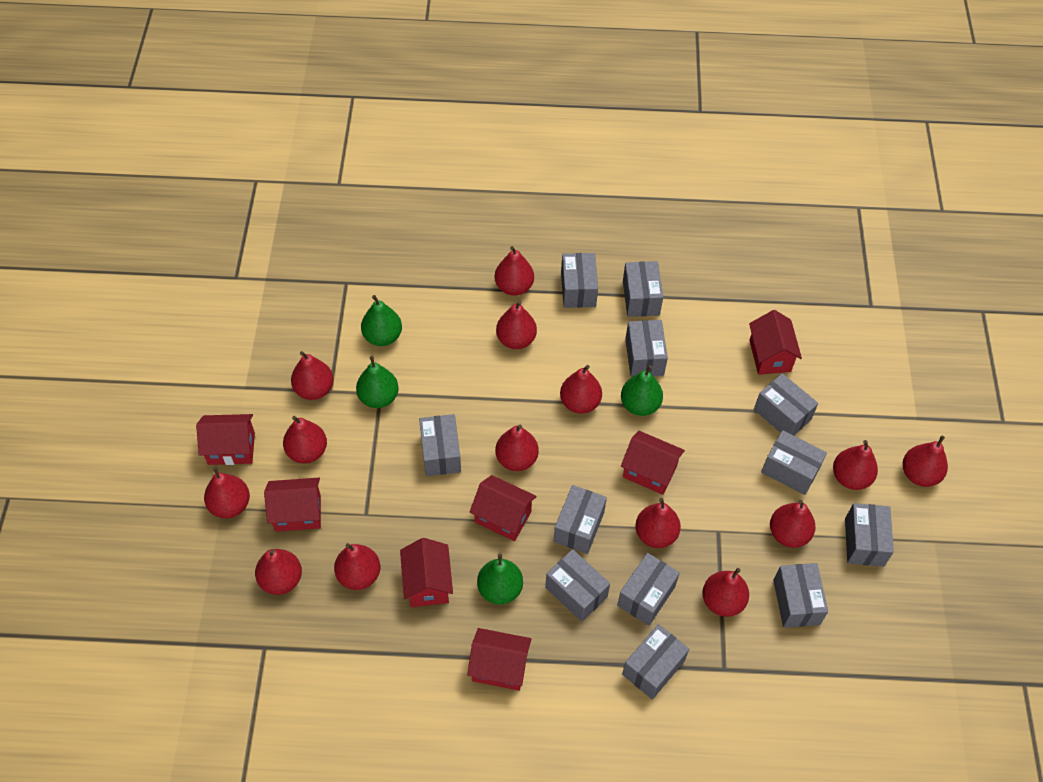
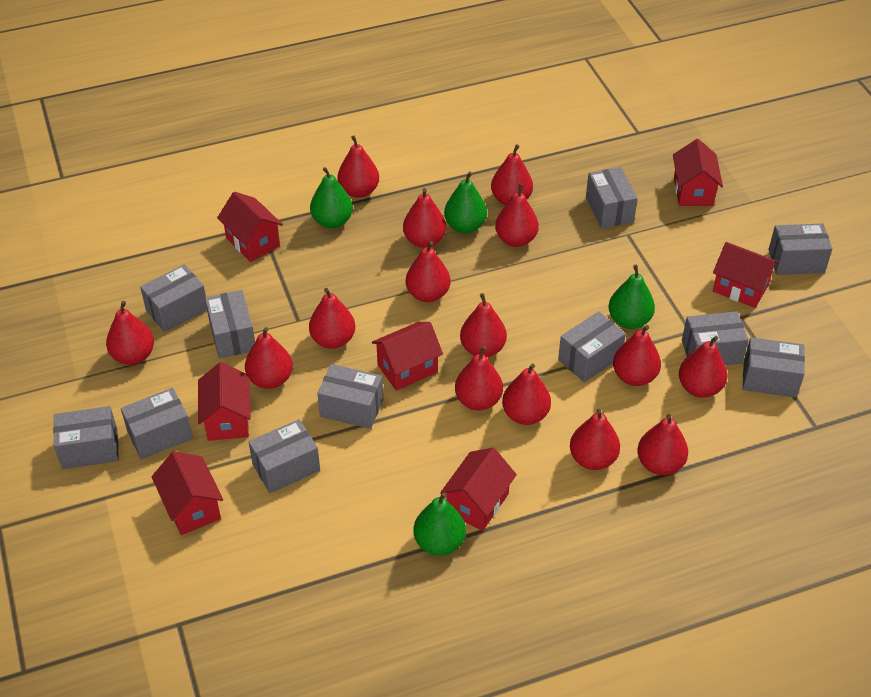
grey box: [419,414,461,476] [545,549,610,621] [554,485,607,554] [561,253,598,308] [617,553,680,626] [622,624,689,699] [623,261,663,317] [625,320,668,377] [754,373,818,436] [761,430,827,495] [773,563,828,628] [845,503,894,567] = 12 -> [53,406,119,469] [121,388,193,459] [140,264,207,332] [205,290,255,358] [249,419,320,493] [317,364,383,429] [558,311,626,382] [586,167,638,228] [682,311,749,365] [743,337,805,398] [768,224,832,275] = 11
red pear: [204,467,250,518] [255,549,302,595] [283,416,327,463] [291,351,334,400] [334,543,380,590] [495,246,534,296] [495,425,539,471] [496,301,537,349] [560,365,602,414] [635,498,681,548] [702,568,749,617] [770,500,816,548] [833,440,878,490] [903,436,948,487] = 14 -> [106,301,154,365] [245,327,293,389] [309,288,355,349] [337,135,379,198] [403,188,446,248] [406,241,451,302] [455,346,503,411] [460,293,507,357] [491,144,533,205] [495,183,539,247] [502,364,551,425] [570,409,620,470] [613,325,661,386] [637,414,688,475] [679,336,727,398] = 15

